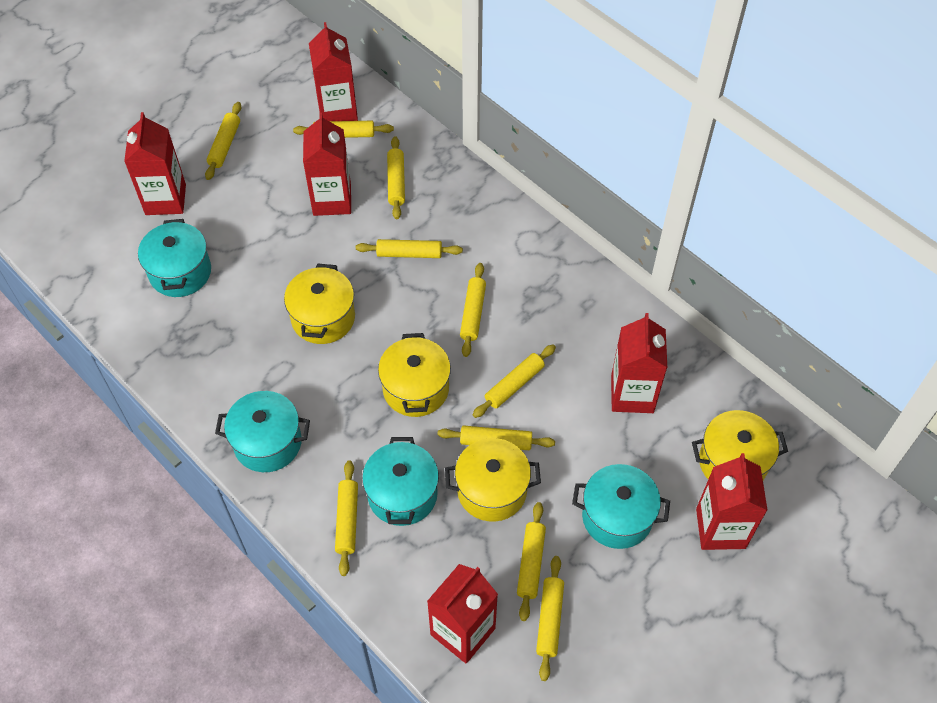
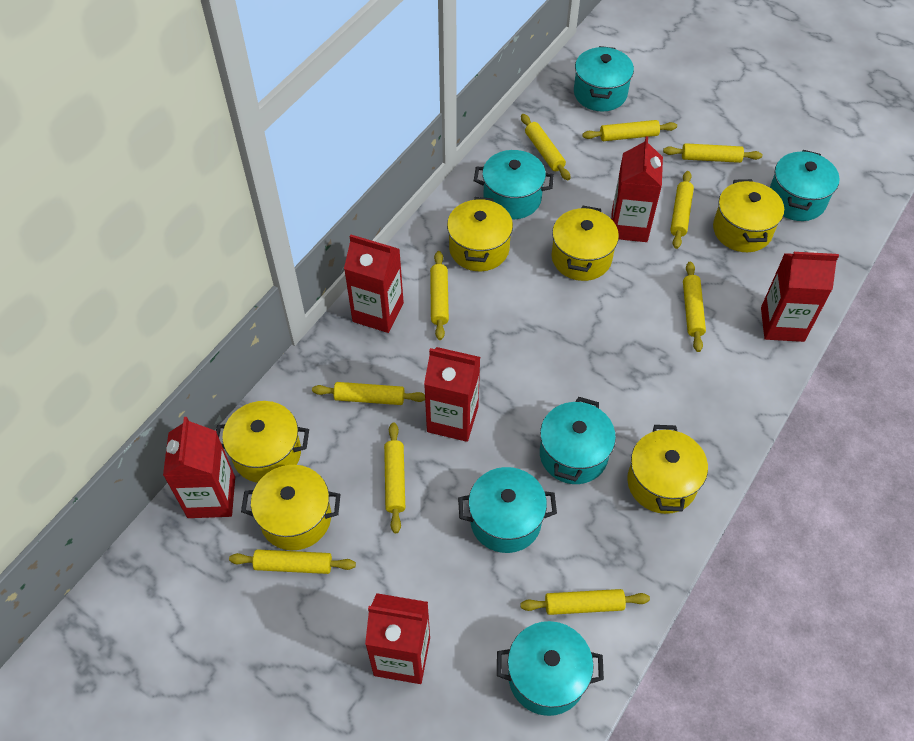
turquoise pot: [138,219,211,297] [215,391,310,472] [362,437,439,526] [572,464,670,549] = 4 -> [458,467,557,553] [474,150,554,219] [497,621,604,716] [540,397,616,484] [574,46,634,111] [770,150,839,221] = 6
yellow pot: [284,263,355,344] [378,333,451,417] [445,438,541,522] [692,410,788,481] = 4 -> [216,401,309,483] [241,465,341,550] [447,197,513,271] [551,206,619,281] [627,425,708,514] [713,179,784,252] = 6

